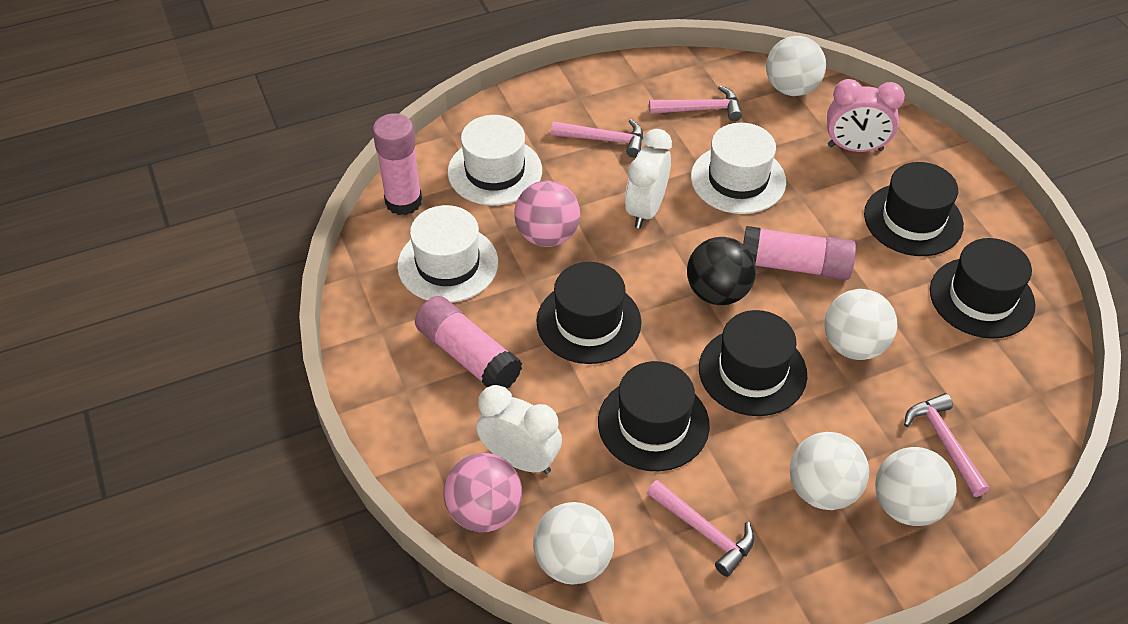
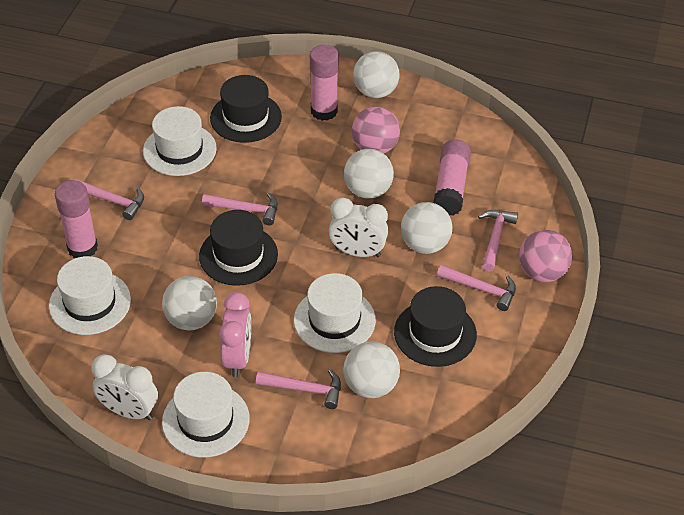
black ball: [687,237,756,305] = 1 -> none = 0
black hat: [536,262,641,364] [598,361,710,471] [699,310,807,416] [864,162,964,256] [930,238,1036,339] = 5 -> [199,210,278,286] [210,75,282,143] [394,286,477,367] = 3
pink hammer: [551,119,643,158] [647,480,754,577] [649,86,742,121] [904,393,989,497] = 4 -> [75,179,144,220] [202,193,278,226] [256,369,341,409] [437,265,516,311] [478,210,518,272] = 5
white hat: [397,205,498,303] [448,115,542,205] [691,123,786,214] = 3 -> [49,256,131,335] [143,106,217,176] [162,372,250,458] [294,273,376,353] = 4

